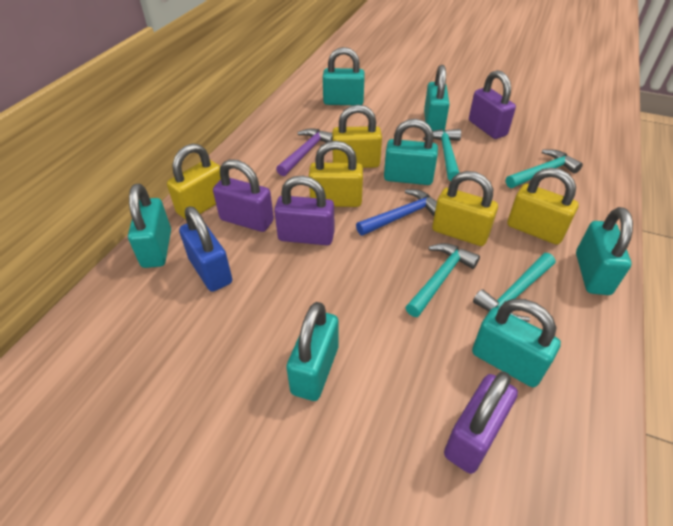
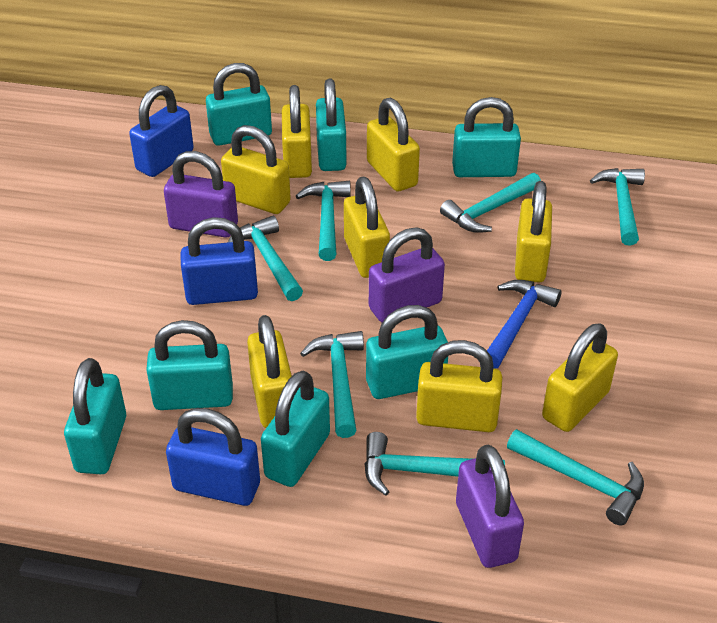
blue padlock: [179,206,232,292] = 1 -> [129,85,194,177] [166,408,260,506] [180,217,258,305] = 3
purple hammer: [276,128,332,176] = 1 -> none = 0
purple padlock: [213,159,274,232] [274,176,335,245] [444,372,518,474] [469,70,516,139] = 4 -> [164,151,238,238] [369,227,445,322] [456,444,524,568] = 3
turquoise hammer: [405,243,480,317] [423,129,461,181] [473,253,555,322] [506,149,583,188] = 4 -> [228,216,303,301] [296,181,351,261] [300,331,364,438] [364,432,505,496] [440,173,541,233] [507,429,644,525] [590,168,645,246] = 7
yellow padlock: [167,143,221,220] [309,141,363,207] [332,105,382,168] [432,171,498,246] [507,168,579,245] = 5 -> [221,125,291,214] [247,315,292,428] [282,85,312,178] [344,177,390,278] [367,98,420,191] [416,340,502,432] [515,181,552,283] [542,323,618,432] = 8

